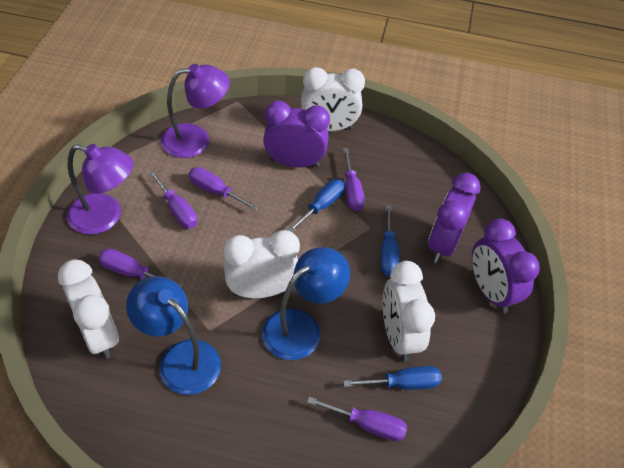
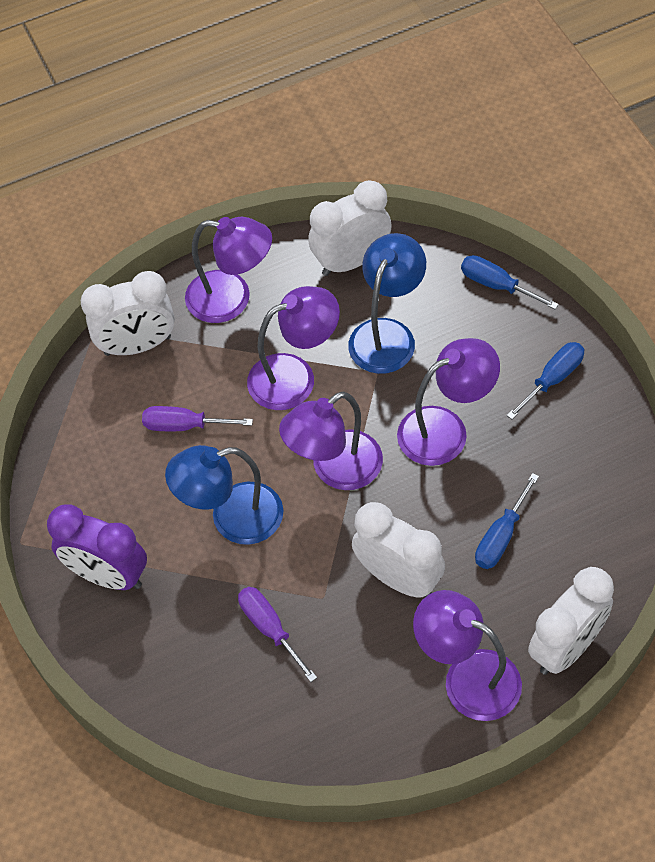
purple clock: [263,100,330,168] [428,173,481,263] [472,219,540,313] = 3 -> [47,504,147,590] = 1
purple lamp: [67,144,134,235] [161,64,230,158] = 2 -> [185,217,272,323] [247,286,340,410] [279,391,383,490] [397,338,500,466] [413,590,522,721] = 5
purple screwdriver: [98,249,182,287] [149,170,197,229] [189,167,259,211] [307,396,407,441] [343,148,365,211] = 5 -> [142,406,253,431] [238,587,317,682] = 2

